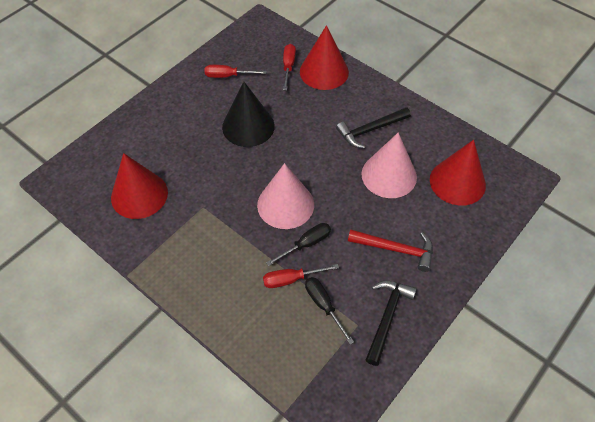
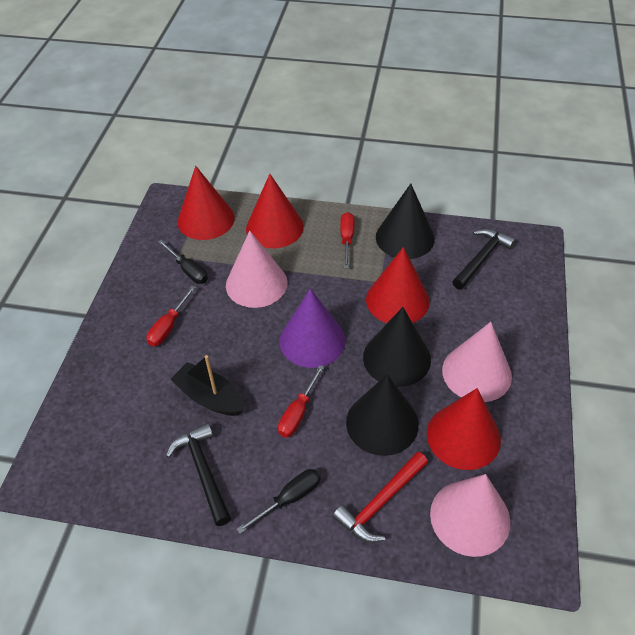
black boat: none = 0 -> [170,355,244,416] = 1
black cone: [222,82,275,147] = 1 -> [346,374,419,456] [363,307,431,387] [376,184,435,259] = 3
pink cone: [257,163,314,229] [361,132,417,198] = 2 -> [226,231,288,308] [430,474,510,557] [442,322,512,402] = 3
purple cone: none = 0 -> [279,289,345,368] = 1
red cone: [111,153,168,219] [300,25,349,90] [430,140,486,206] = 3 -> [178,166,235,240] [246,174,304,248] [366,247,430,323] [427,388,501,470] = 4

